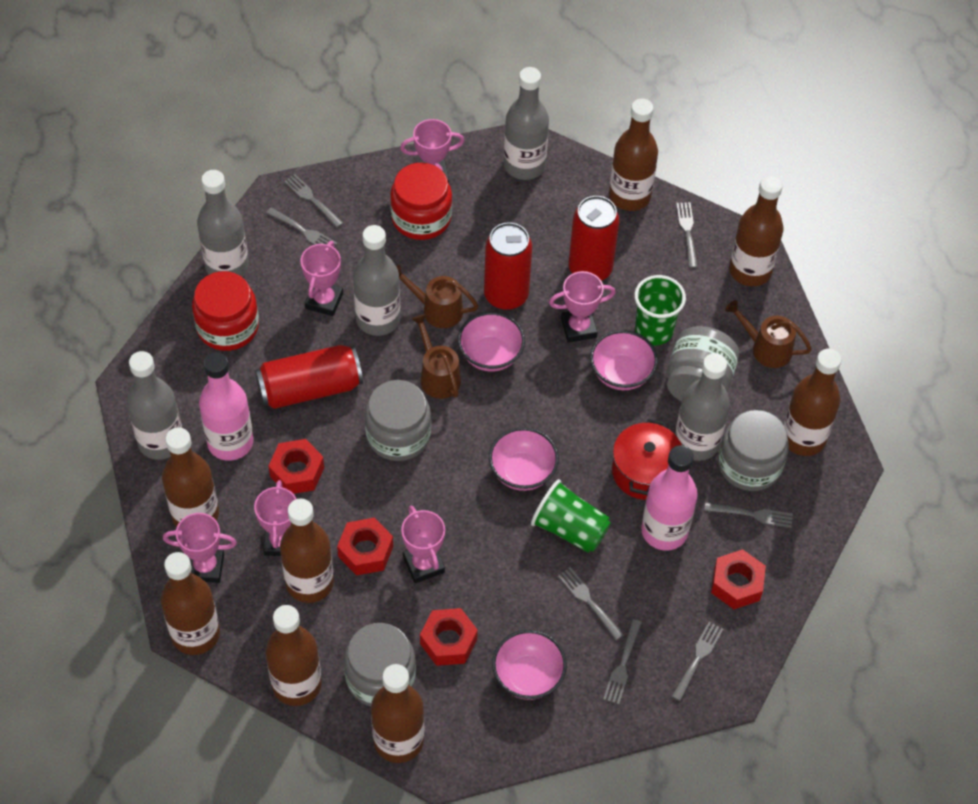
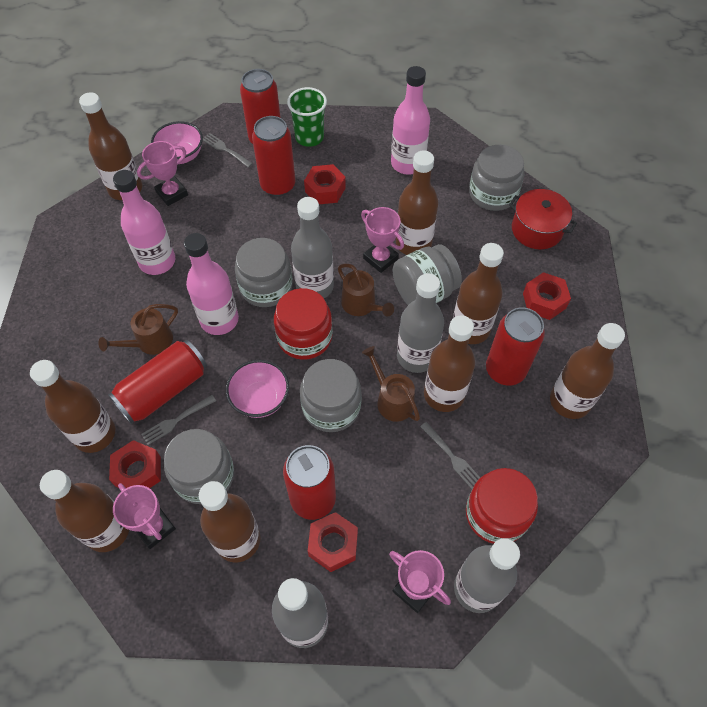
green cup: [531,479,611,553] [634,275,686,345] = 2 -> [287,87,327,147] = 1
grey bottle: [127,351,182,460] [197,170,249,276] [353,225,400,336] [504,67,549,180] [675,353,730,461] = 5 -> [272,578,328,648] [291,197,334,298] [397,273,444,373] [454,538,520,613] = 4
grey fork: [266,207,338,247] [284,174,343,228] [558,567,624,640] [603,619,642,704] [671,622,723,701] [676,202,698,268] [704,502,793,528] = 7 -> [142,395,216,445] [203,133,253,168] [420,422,480,489] = 3
grey jar: [344,623,416,706] [365,380,431,461] [667,326,739,402] [718,410,789,491] = 4 -> [164,429,234,504] [235,238,293,307] [300,359,362,432] [393,244,462,305] [469,145,524,211] = 5
pink bottle: [199,352,253,461] [641,445,698,551] = 2 -> [113,170,175,275] [184,233,239,335] [391,66,430,175] = 3
pink bowl: [458,312,525,372] [489,427,559,491] [492,630,567,700] [590,330,658,390] = 4 -> [151,121,203,164] [226,360,289,418] = 2
pink trophy: [163,513,237,583] [254,480,296,556] [301,241,343,316] [400,119,464,183] [401,506,445,583] [549,271,615,343] = 6 -> [113,483,176,549] [137,141,188,206] [361,207,404,273] [389,550,451,613] = 4
red can: [255,345,363,409] [484,222,532,310] [569,196,619,281] = 3 -> [108,340,207,424] [240,69,281,144] [252,116,295,197] [283,445,336,520] [486,307,545,386] = 5

